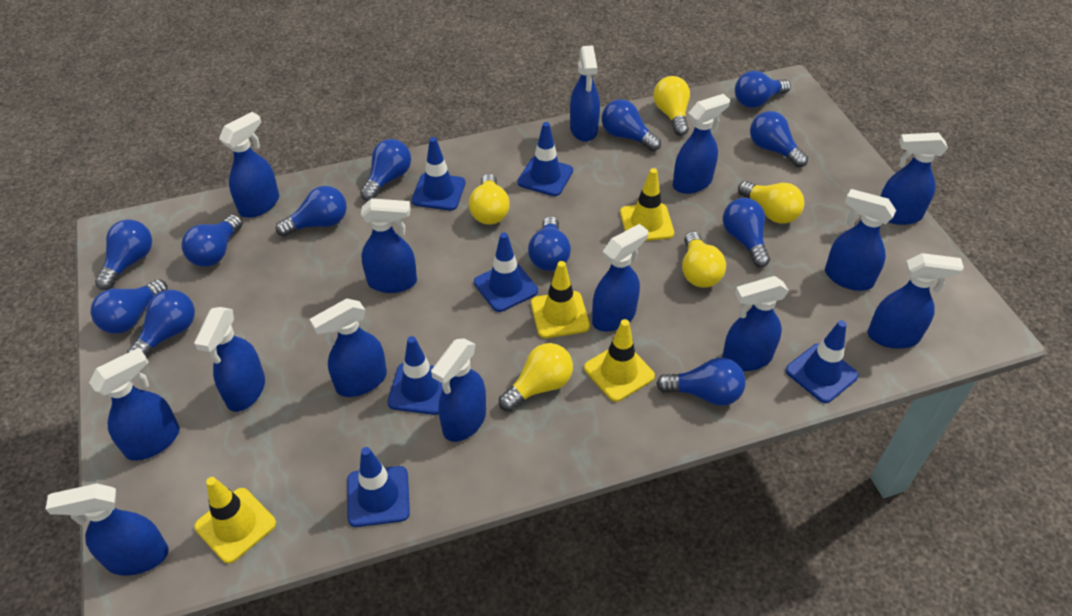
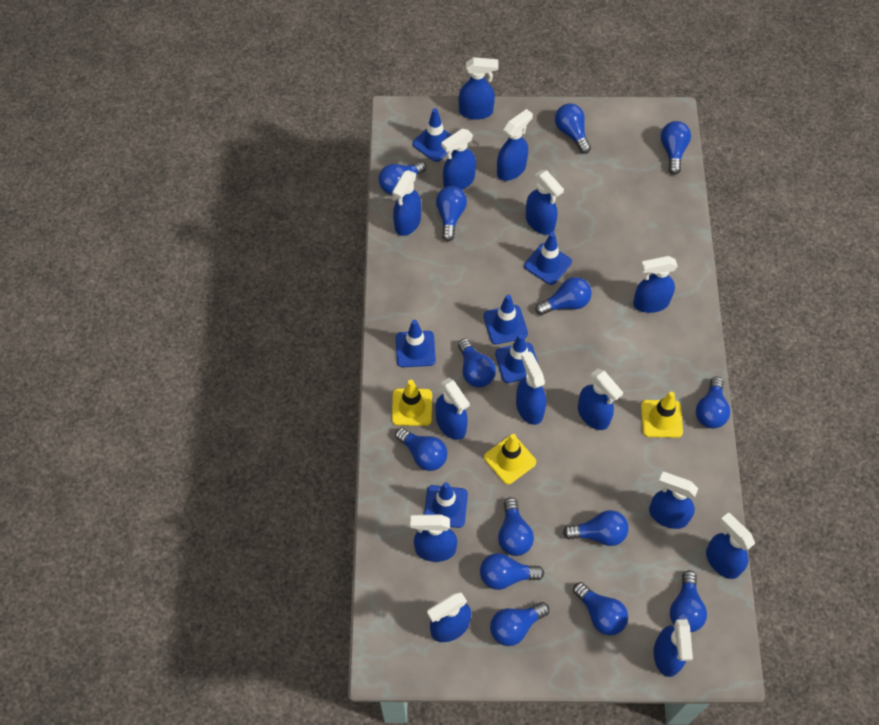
blue light bulb: [91,279,168,334] [95,219,152,290] [127,290,195,357] [181,215,243,267] [276,186,347,237] [360,139,411,201] [528,216,571,271] [602,99,661,151] [656,358,746,406] [723,198,770,267] [735,71,791,108] [750,111,808,167] = 12 -> [378,161,426,195] [395,428,448,471] [436,186,467,241] [458,338,496,388] [480,553,544,590] [490,602,549,646] [498,497,534,556] [535,277,592,315] [555,103,591,154] [563,510,629,546] [573,582,628,636] [661,121,691,175] [670,570,707,632] [696,377,731,428] = 14
yellow light bulb: [469,174,510,225] [499,343,573,411] [653,76,690,136] [682,231,726,287] [738,181,804,224] = 5 -> none = 0
yellow traffic cone: [194,477,276,563] [531,261,590,338] [584,319,655,402] [620,168,674,241] = 4 -> [392,380,432,426] [484,434,536,484] [641,392,683,438] = 3

